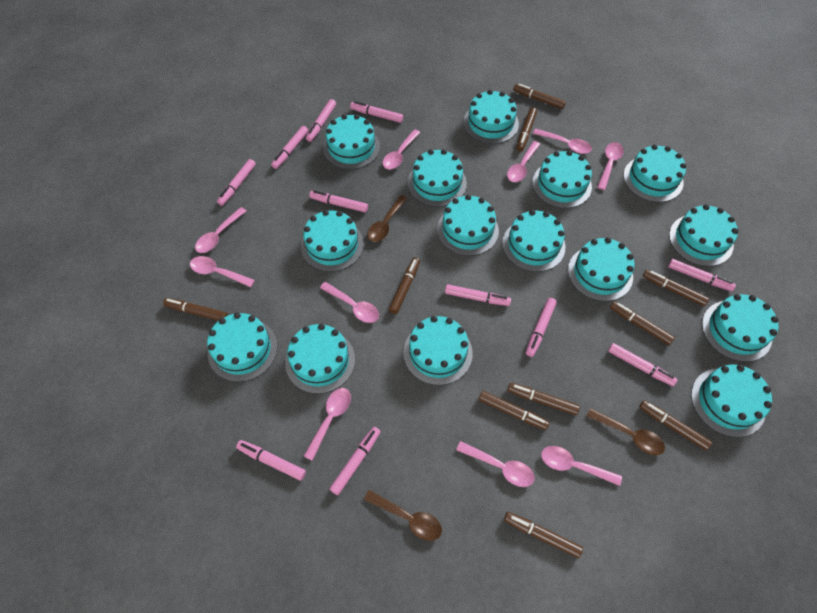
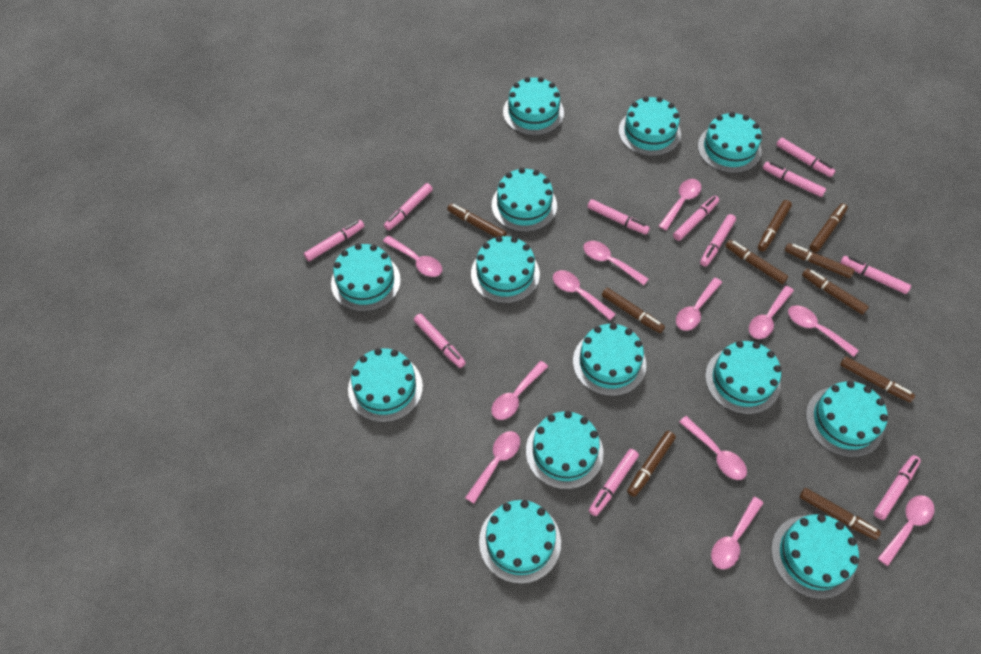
brown spoon: [364,490,442,541] [367,195,408,242] [587,408,665,455] = 3 -> none = 0
pink spoon: [190,256,255,287] [195,207,246,253] [303,388,351,461] [320,282,379,323] [383,129,420,169] [456,441,535,487] [507,141,540,182] [533,129,592,154] [541,446,622,486] [597,142,624,190] = 10 -> [383,236,442,277] [465,431,520,504] [491,361,548,420] [553,270,616,320] [583,241,648,285] [659,179,701,231] [676,277,722,331] [679,416,747,480] [711,497,764,569] [749,286,794,339] [788,305,859,357] [878,495,935,566] = 12
turquoise cake: [207,312,278,382] [285,324,355,394] [301,210,364,272] [323,114,380,169] [403,316,473,385] [408,149,467,207] [437,195,499,256] [463,90,519,144] [502,210,565,272] [532,150,592,208] [568,237,634,301] [624,144,686,202] [669,204,738,266] [691,365,772,437] [702,294,779,362] = 15 -> [331,244,401,312] [348,348,423,423] [471,236,540,304] [479,500,561,584] [492,168,557,232] [503,77,564,136] [526,411,604,489] [573,323,646,396] [619,96,681,156] [698,112,762,173] [705,341,781,414] [771,514,859,599] [806,381,888,458] = 13

